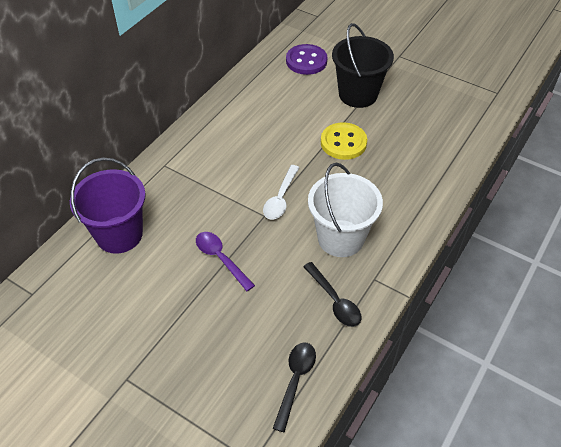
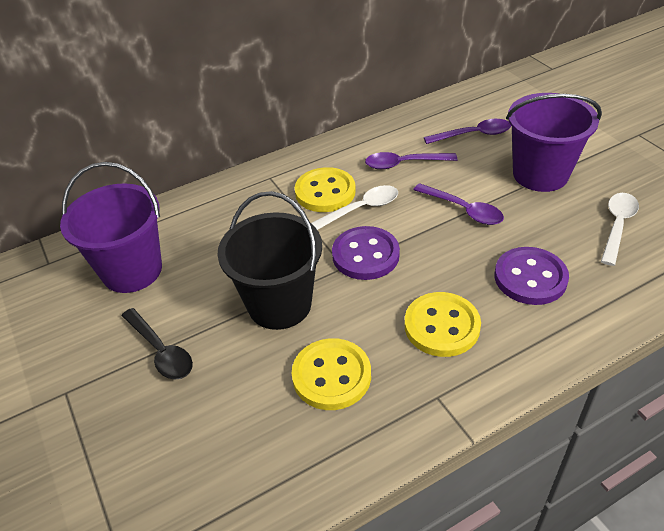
black spoon: [273,342,316,432] [303,262,361,327] = 2 -> [121,308,193,380] = 1
purple bucket: [70,158,146,254] = 1 -> [60,162,162,293] [506,93,602,192] = 2
purple button: [286,44,328,75] = 1 -> [332,226,400,280] [494,247,569,305] = 2
purple spoon: [196,232,255,291] = 1 -> [365,152,457,169] [413,183,504,225] [424,119,511,144] = 3
white bucket: [308,163,383,257] = 1 -> none = 0
white spoon: [263,165,299,220] = 1 -> [311,185,398,230] [601,193,639,266] = 2
yellow button: [321,122,367,160] = 1 -> [292,338,371,410] [295,167,356,212] [405,292,481,357] = 3

